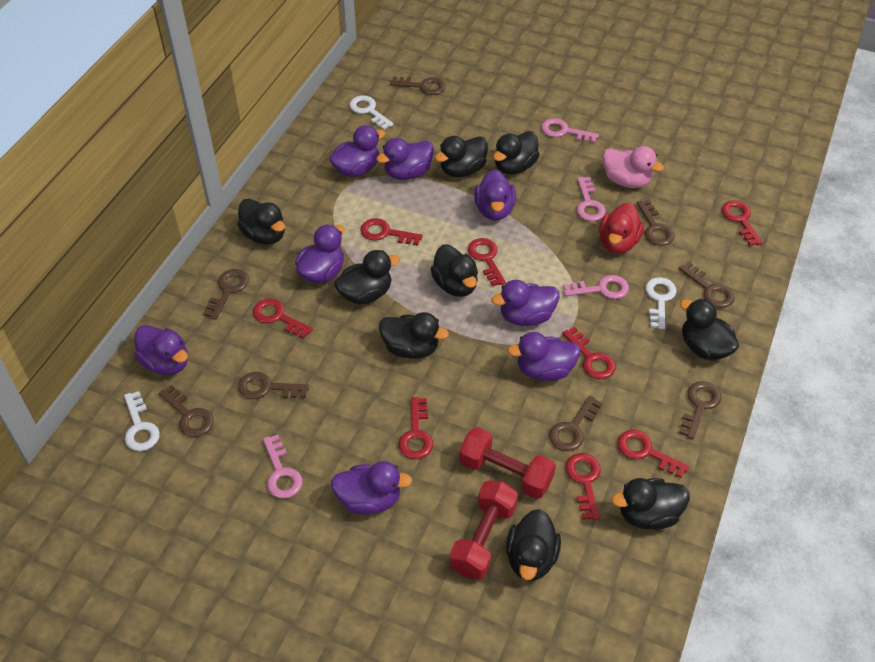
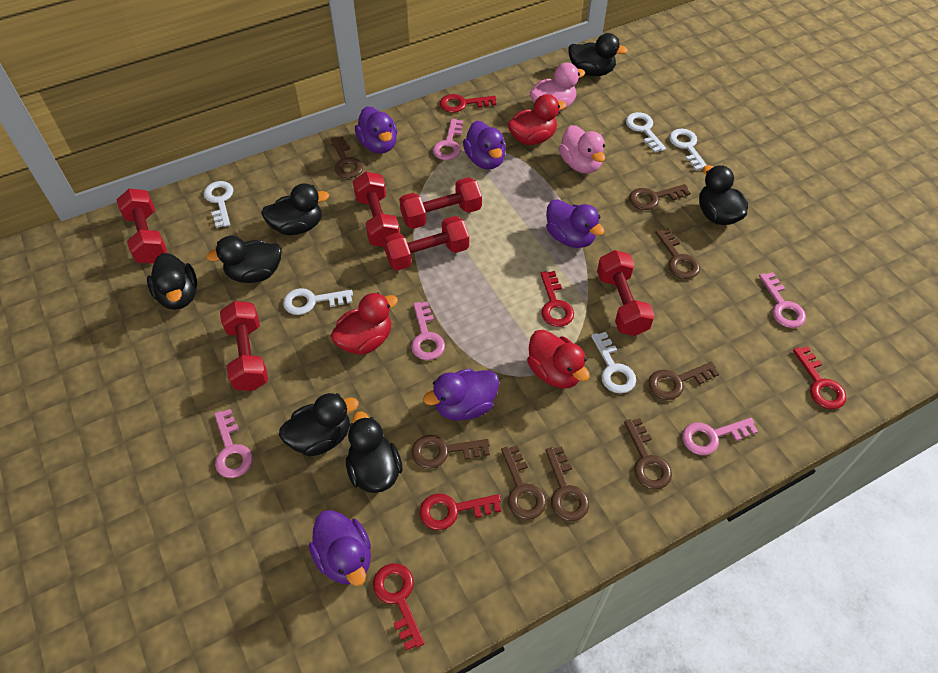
black duck: [237,199,285,245] [334,250,400,304] [379,312,449,359] [430,244,478,297] [435,136,488,177] [493,131,540,175] [506,509,561,581] [612,478,690,530] [680,299,739,360] = 9 -> [147,253,197,310] [206,236,282,283] [261,183,329,235] [279,393,359,456] [346,411,403,493] [568,33,628,76] [699,165,748,225] = 7
pink duck: [603,146,664,188] = 1 -> [530,63,585,112] [559,125,605,174] = 2
pink key: [263,435,302,499] [541,118,599,143] [563,275,629,299] [576,177,606,221] = 4 -> [214,409,253,478] [411,301,445,360] [433,119,463,160] [682,418,758,455] [759,272,806,328] = 5
purple duck: [134,325,188,375] [295,224,345,284] [329,125,386,177] [331,461,412,515] [376,138,434,180] [474,169,516,221] [491,280,560,326] [508,332,581,381] = 8 -> [309,510,371,586] [355,106,397,154] [423,369,499,421] [463,121,506,169] [546,199,605,248] = 5
red duck: [599,203,644,254] = 1 -> [331,293,398,355] [508,94,567,145] [527,330,590,388] = 3
red dumbbell: [450,480,518,579] [459,427,556,499] = 2 -> [116,188,167,264] [220,301,268,391] [353,172,400,247] [383,216,469,271] [399,177,482,229] [597,250,655,336] = 6
red key: [253,298,313,339] [360,218,423,246] [399,397,433,459] [468,238,506,287] [562,327,616,379] [565,453,601,520] [618,430,689,478] [722,200,763,246] = 8 -> [373,563,425,651] [420,493,501,530] [440,94,496,113] [540,271,574,327] [793,346,846,409] = 5
white key: [124,391,160,451] [349,95,394,130] [645,277,676,330] = 3 -> [204,181,233,228] [283,288,353,315] [591,332,636,394] [626,112,666,153] [669,129,706,171] = 5

